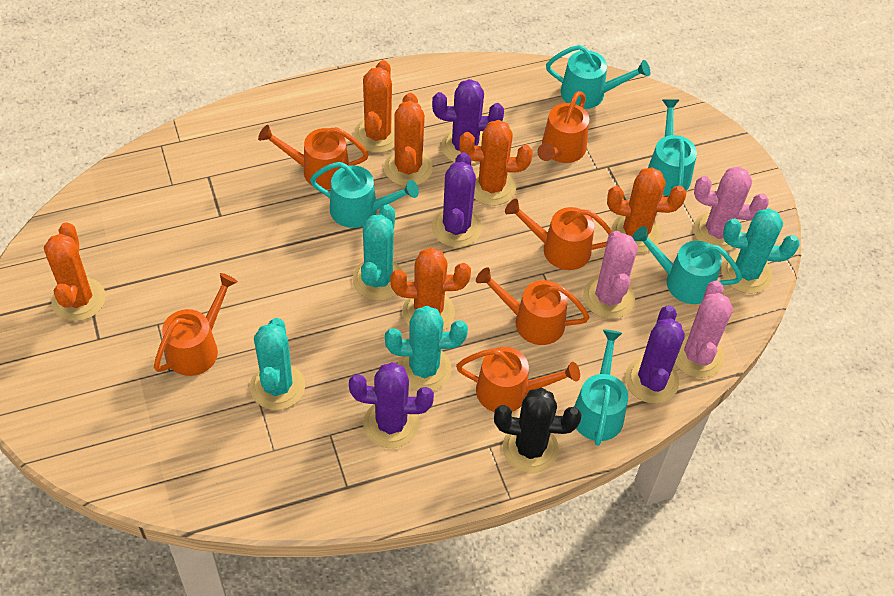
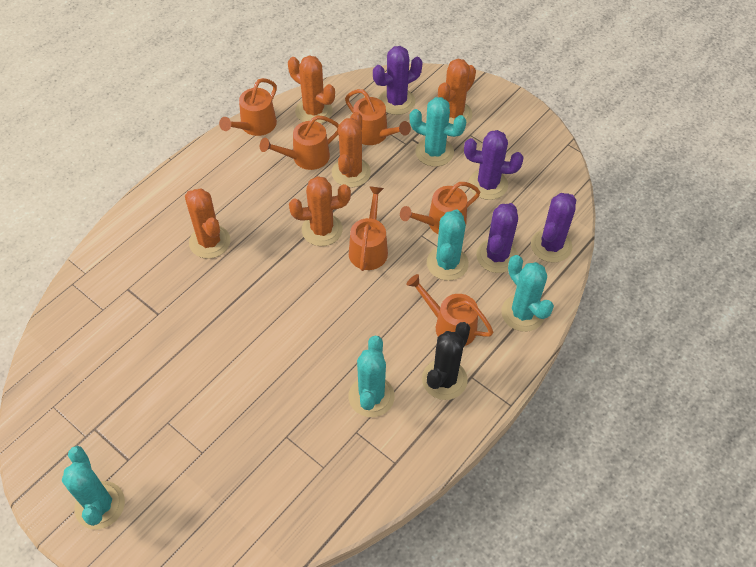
orange cactus: [44,222,106,321] [354,60,395,153] [384,93,433,186] [391,248,471,330] [459,120,533,206] [607,167,686,253] = 6 -> [185,189,231,259] [288,55,335,124] [289,176,351,246] [332,112,371,188] [438,59,476,124] = 5
pink cactus: [583,231,638,319] [675,281,733,378] [693,167,769,251] = 3 -> none = 0
turquoise cactus: [250,318,305,410] [352,205,402,301] [385,306,468,391] [721,208,800,293] = 4 -> [62,446,125,529] [348,336,395,417] [409,97,466,167] [427,209,469,281] [501,255,554,332] = 5
turquoise watering can: [310,162,419,228] [546,45,650,109] [574,330,628,446] [633,226,742,304] [648,99,697,196] = 5 -> none = 0

